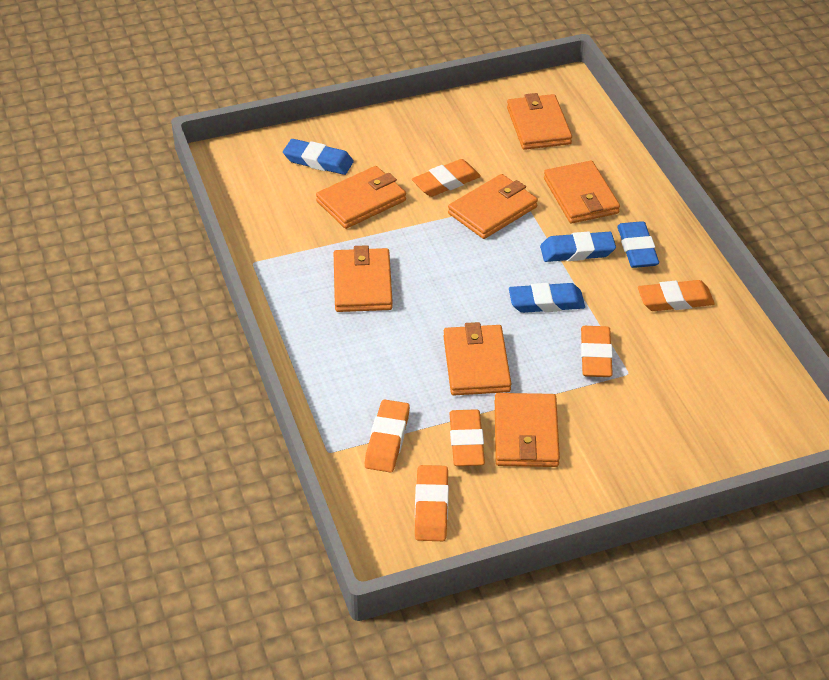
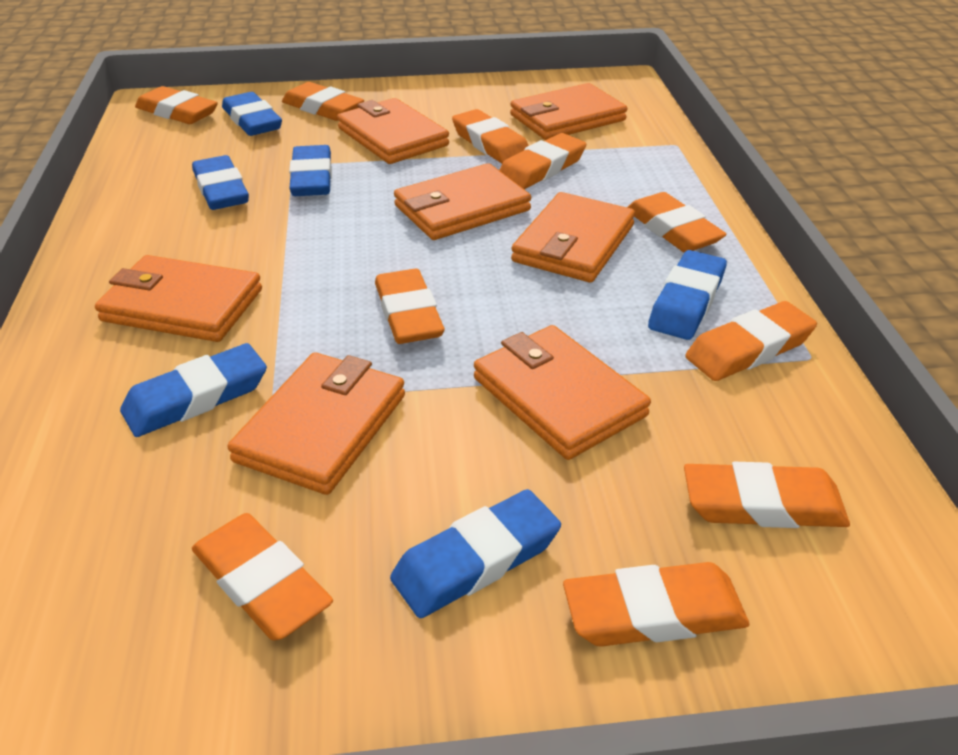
blue eraser: [283,139,354,175] [509,283,585,313] [540,232,616,262] [617,221,659,268] = 4 -> [120,343,267,437] [192,155,249,210] [222,92,282,136] [289,145,332,196] [390,489,561,618] [648,250,727,340] = 6
orange eraser: [365,399,410,473] [412,159,481,197] [415,465,449,541] [449,409,485,466] [581,326,613,377] [638,280,715,311] = 6 -> [135,86,218,124] [192,513,333,640] [282,82,364,121] [375,269,445,344] [452,109,529,164] [499,133,586,189] [563,562,749,647] [627,192,727,253] [684,462,850,528] [685,301,817,381] = 10

